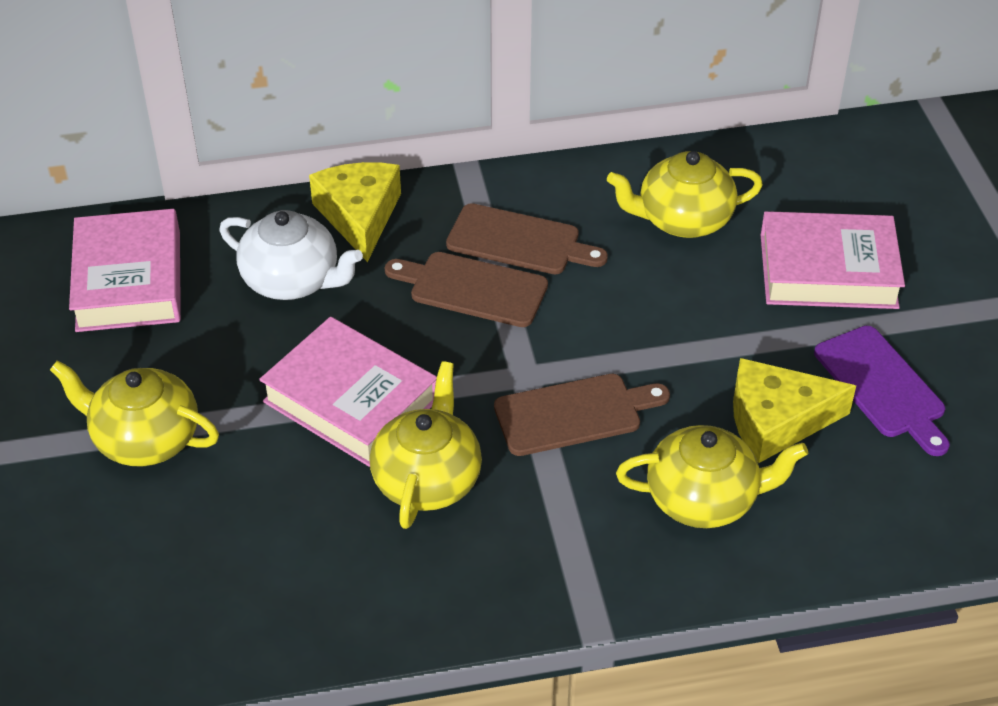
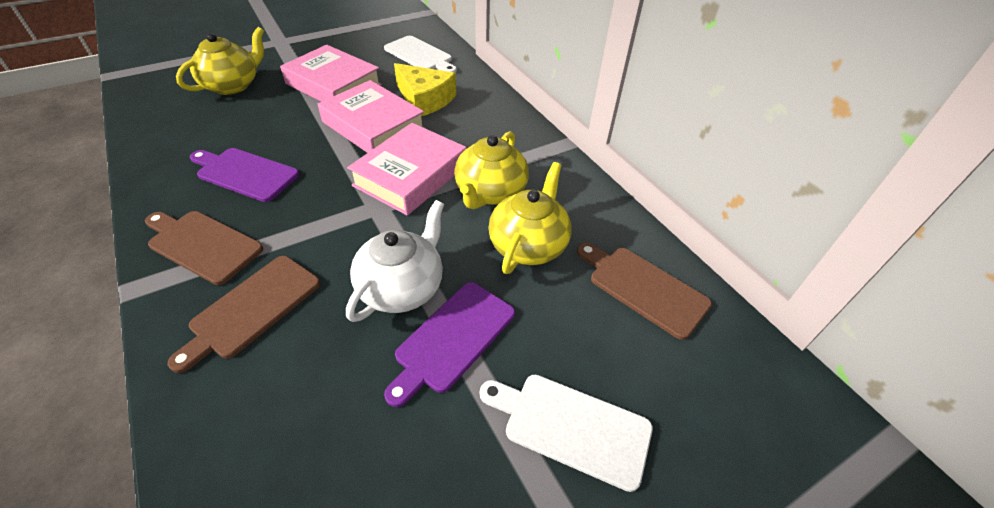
purple cutting board: [814,326,950,456] = 1 -> [190,148,299,202] [384,282,515,407] = 2
white cutting board: none = 0 -> [384,36,457,73] [479,375,653,492] = 2
yellow cheese: [309,162,401,262] [733,358,856,463] = 2 -> [394,63,456,116] = 1
yellow teapot: [50,360,219,466] [370,361,482,529] [607,151,763,238] [616,425,808,528] = 4 -> [176,27,264,95] [454,131,529,209] [488,162,572,274] = 3

